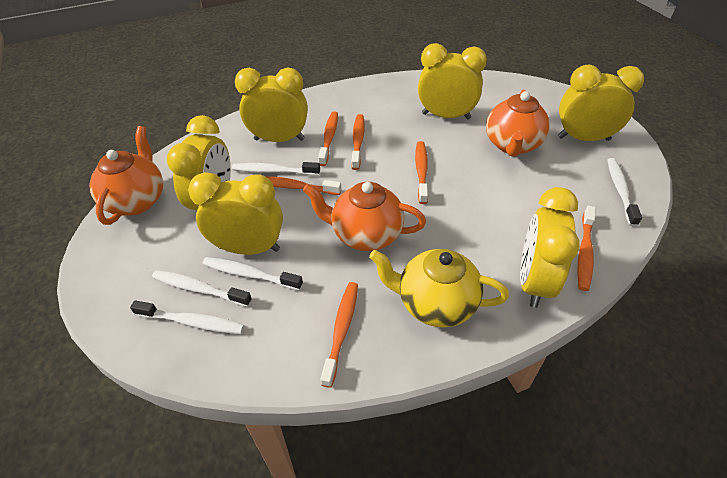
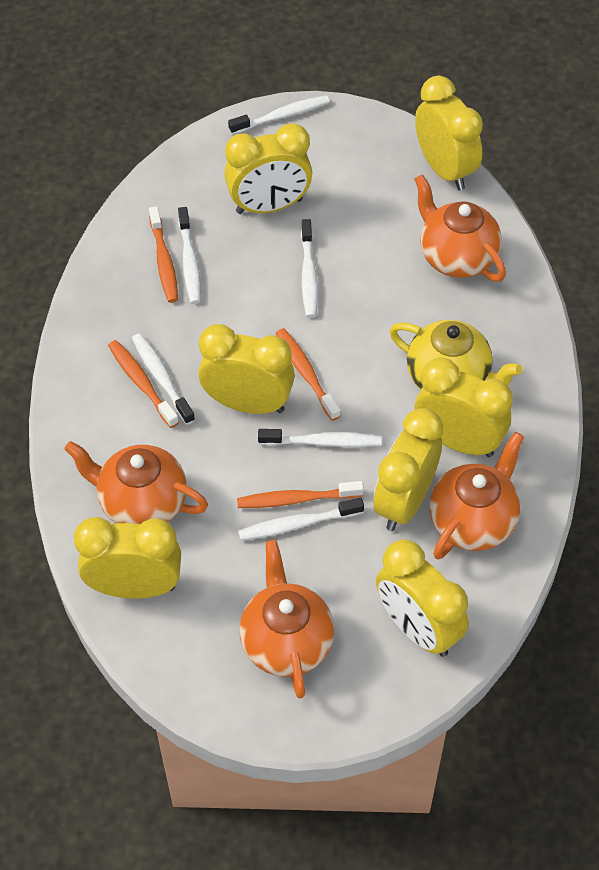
orange teapot: [89,126,163,225] [303,182,426,251] [486,90,550,157] = 3 -> [64,441,208,524] [239,540,335,698] [415,174,506,282] [429,432,524,560] = 4
orange toothbrush: [265,176,342,195] [318,111,338,166] [320,282,358,388] [351,114,365,170] [415,141,428,204] [577,206,596,291] = 6 -> [108,340,179,428] [149,206,178,303] [237,481,364,508] [276,328,341,421] = 4
white toothbrush: [130,301,244,334] [152,270,252,307] [202,257,303,290] [232,162,320,175] [607,158,642,226] = 5 -> [132,333,195,425] [178,207,201,304] [228,95,330,135] [238,498,364,540] [258,429,382,447] [301,219,318,318] = 6
yellow clock: [167,115,231,210] [188,172,283,255] [235,67,308,142] [418,43,487,119] [520,187,580,308] [558,65,644,141] = 6 -> [74,517,181,599] [198,324,295,414] [224,123,312,214] [373,408,443,531] [376,539,469,657] [414,357,513,457] [415,76,483,191] = 7

